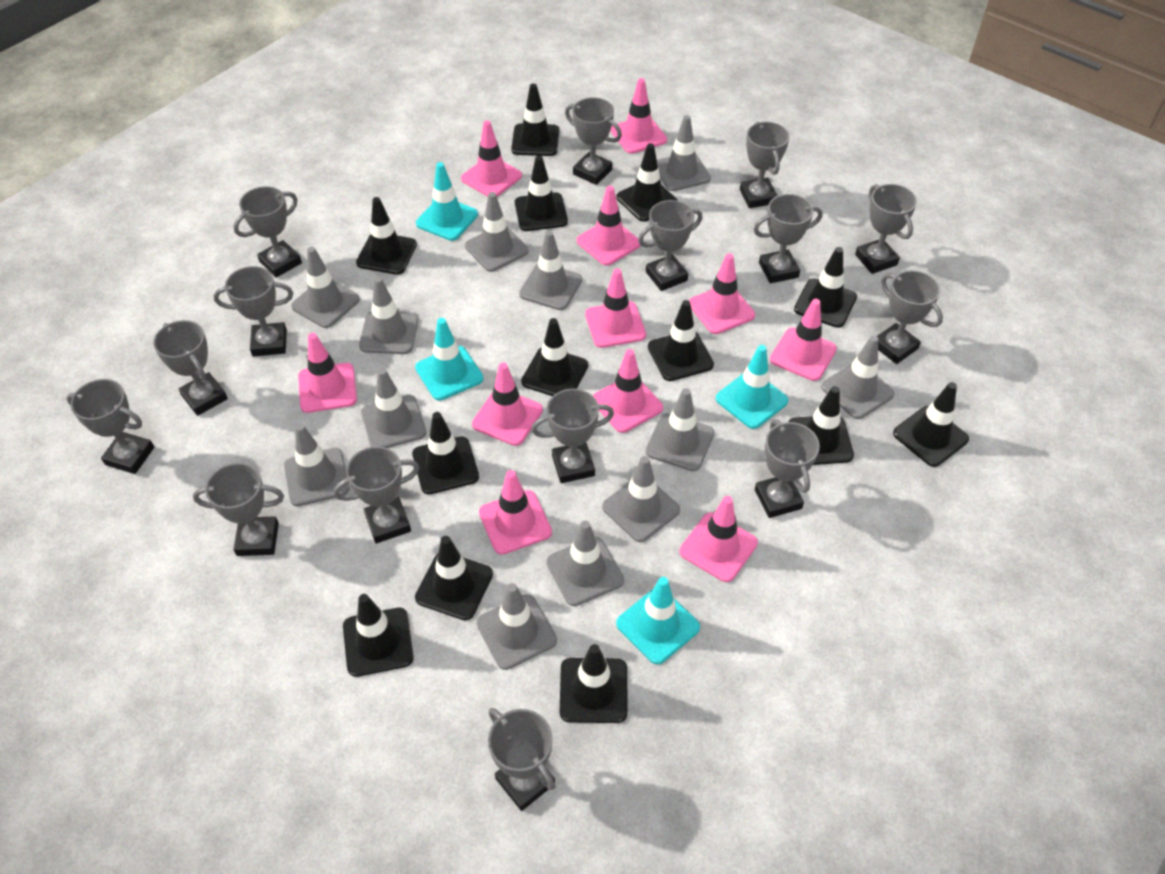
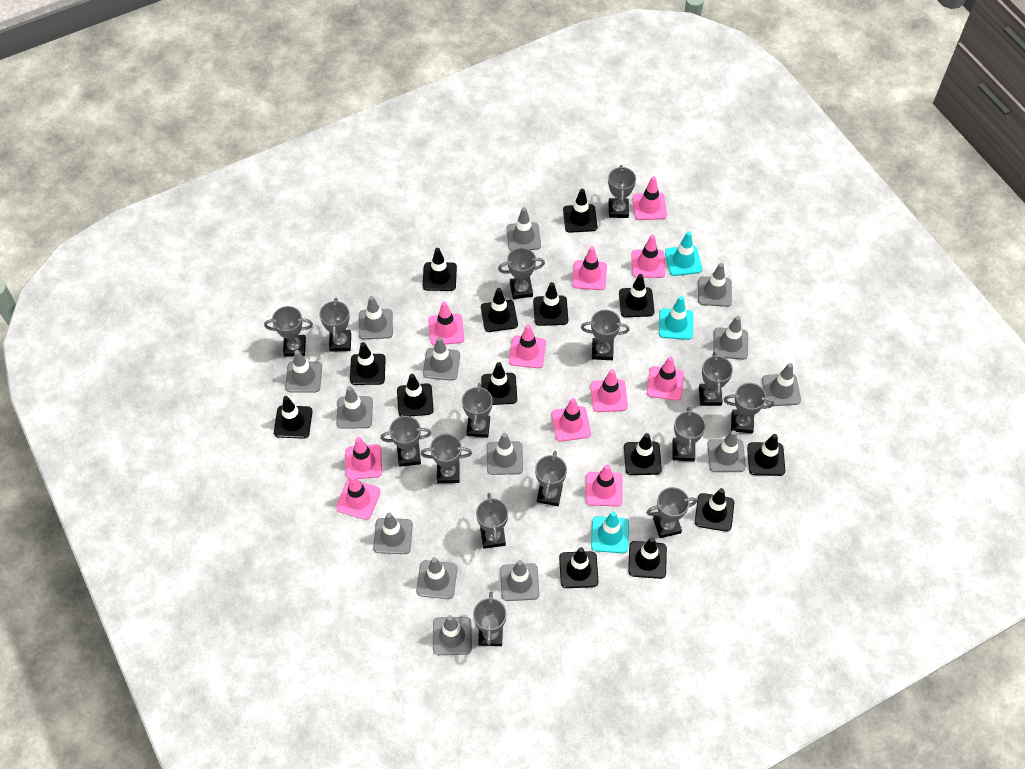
black traffic cone: [343,594,414,677] [356,197,417,275] [412,412,479,494] [415,536,493,620] [511,83,559,156] [515,155,568,231] [521,318,588,396] [560,644,628,723] [616,143,678,222] [648,300,714,381] [789,386,854,465] [794,247,857,328] [893,382,969,467] = 13 -> [274,396,312,439] [350,342,386,385] [397,374,434,416] [423,248,457,291] [481,288,518,332] [481,362,517,405] [533,282,568,326] [559,547,599,588] [563,189,597,233] [619,274,655,317] [624,433,662,475] [628,537,667,579] [695,488,734,532] [747,434,785,476] = 14
grey traffic cone: [284,424,350,506] [291,247,360,328] [359,277,418,354] [361,368,426,448] [465,192,529,272] [476,583,557,670] [519,230,582,310] [546,521,624,606] [602,456,680,542] [646,388,714,471] [657,115,711,191] [821,335,895,419] = 12 -> [285,350,322,393] [336,386,373,429] [359,296,393,339] [373,513,413,554] [416,557,457,599] [423,337,460,381] [433,615,472,655] [487,433,523,475] [500,560,540,601] [506,207,541,251] [698,263,732,307] [707,430,746,472] [713,316,748,360] [762,363,801,406] = 14
turquoise traffic cone: [415,318,484,401] [416,162,478,241] [616,577,700,664] [716,345,789,429] = 4 -> [591,511,629,553] [659,296,693,340] [665,231,702,276] = 3

